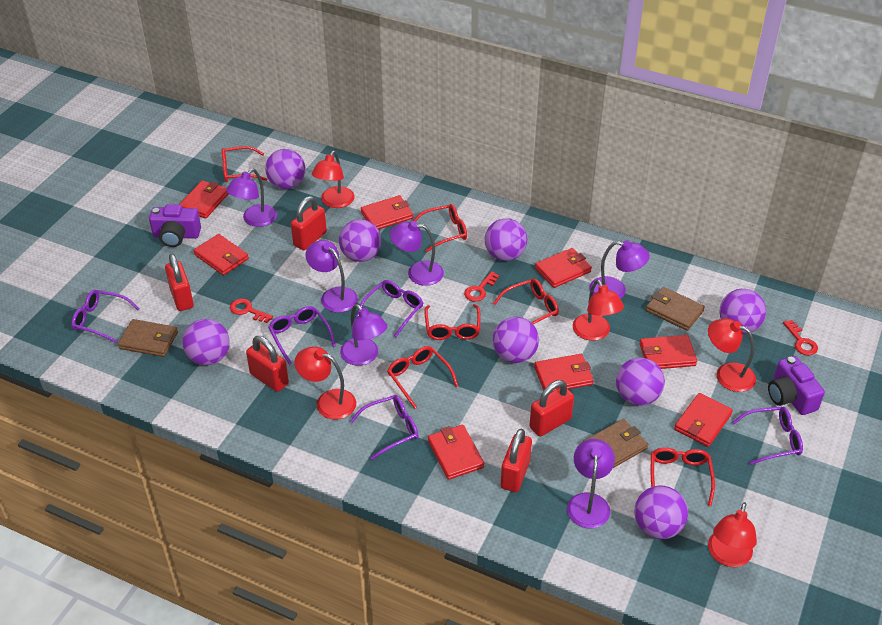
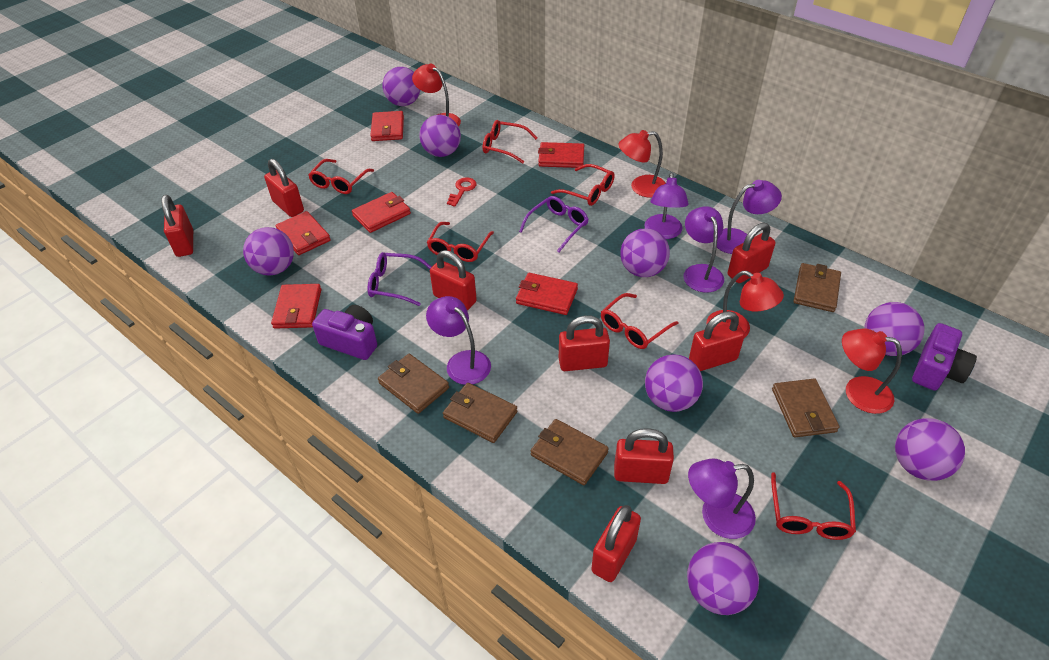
brown wallet: [118,319,178,357] [584,419,648,468] [646,287,705,331] = 3 -> [378,354,449,414] [443,383,518,443] [531,419,609,485] [772,379,839,437] [793,263,841,312] = 5
purple glasses: [71,290,140,343] [268,306,336,365] [350,395,418,460] [356,280,423,337] [732,407,803,465] = 5 -> [368,252,431,306] [519,196,589,252] = 2
purple lamp: [226,169,277,227] [305,240,358,313] [340,304,387,366] [390,221,444,286] [567,439,615,528] [589,240,650,299] = 6 -> [426,296,491,385] [645,172,689,239] [684,206,724,293] [688,459,756,539] [717,180,782,254] = 5
red key: [230,298,273,323] [464,271,499,302] [783,320,818,355] = 3 -> [447,177,476,207] = 1
red lamp: [295,346,356,420] [312,150,355,208] [573,280,624,341] [708,319,756,392] [708,502,757,567] = 5 -> [412,63,461,127] [619,130,666,198] [706,271,784,338] [842,329,902,414] = 4
red padlock: [165,254,194,311] [246,336,289,392] [291,196,327,250] [501,429,532,492] [529,380,574,437] = 5 -> [161,195,193,257] [264,159,304,217] [430,250,477,310] [559,315,610,371] [591,505,641,582] [614,428,674,484] [689,311,745,371] [728,223,776,283] = 8
red wallet: [179,180,228,218] [193,234,249,275] [361,195,413,230] [428,425,484,480] [534,354,594,392] [535,248,592,288] [640,335,697,369] [674,393,733,447] = 8 -> [271,284,321,329] [275,211,331,255] [352,192,411,233] [370,111,404,141] [516,273,578,315] [538,142,584,168] = 6

